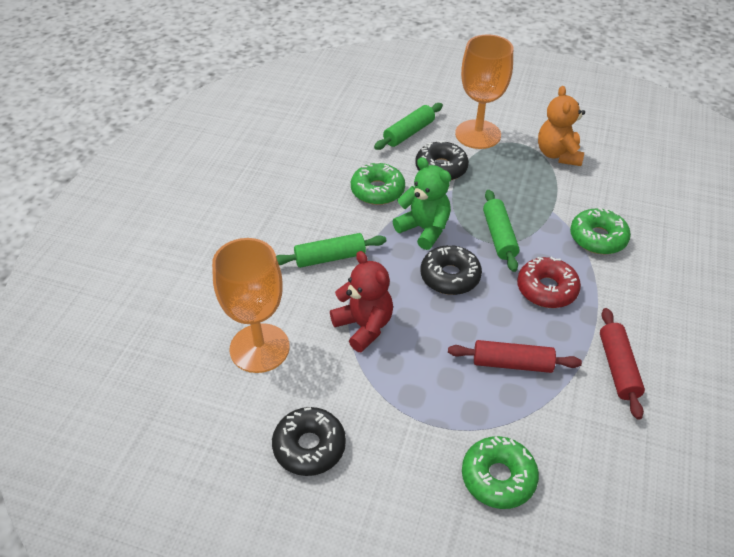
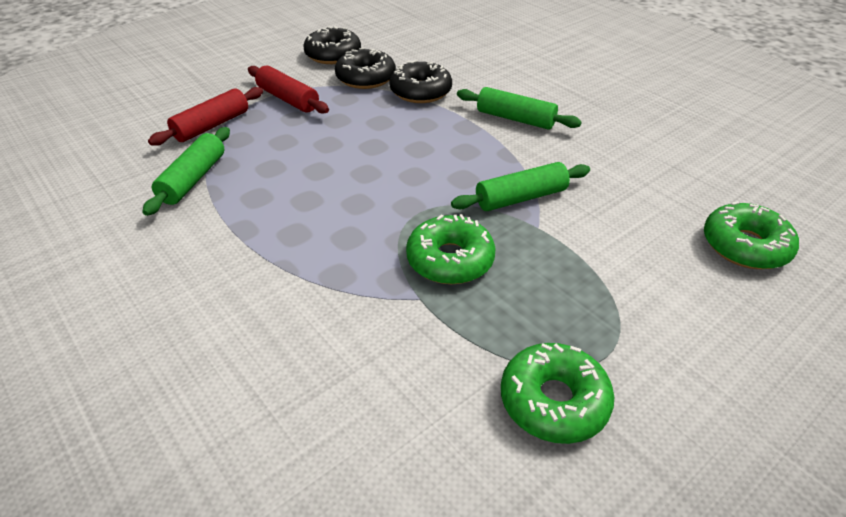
green teddy bear: [393,157,451,250] = 1 -> none = 0
orange goblet: [212,238,290,373] [455,34,513,149] = 2 -> none = 0
orange teddy bear: [538,86,585,166] = 1 -> none = 0
red donut: [517,257,581,308] = 1 -> none = 0
red teddy bear: [330,251,393,352] = 1 -> none = 0

